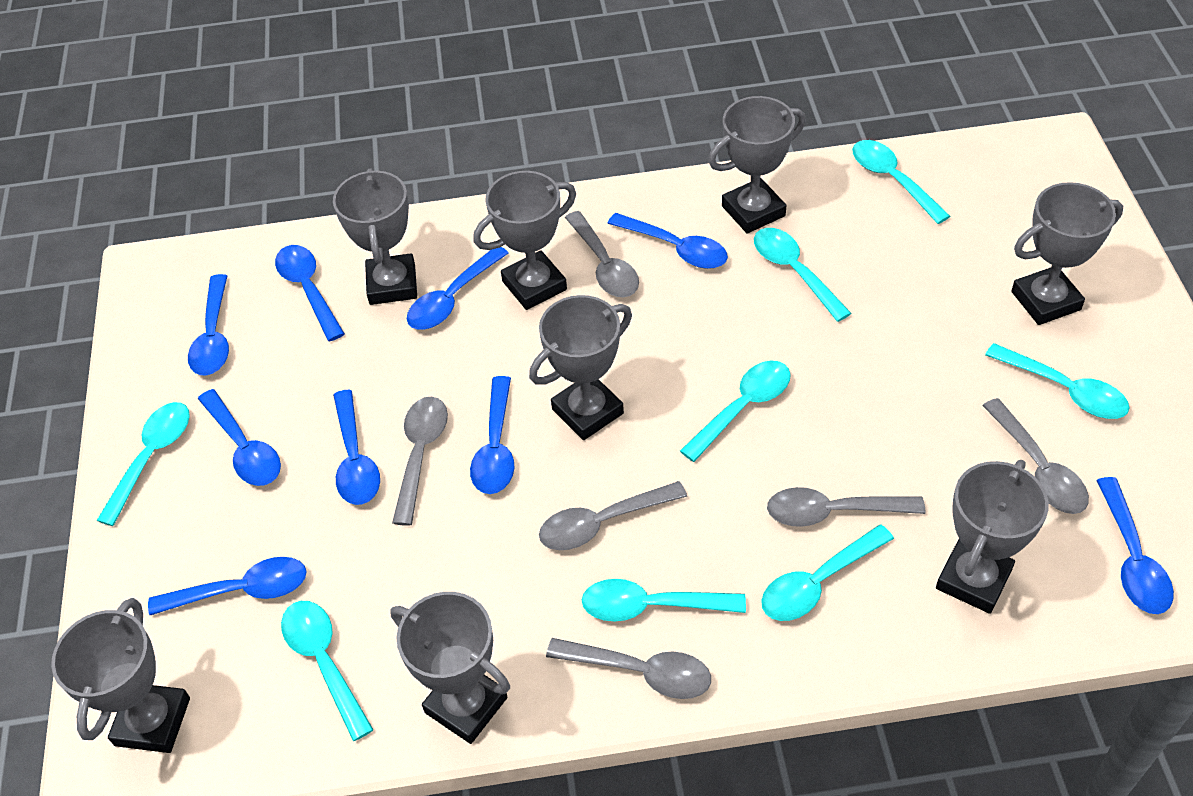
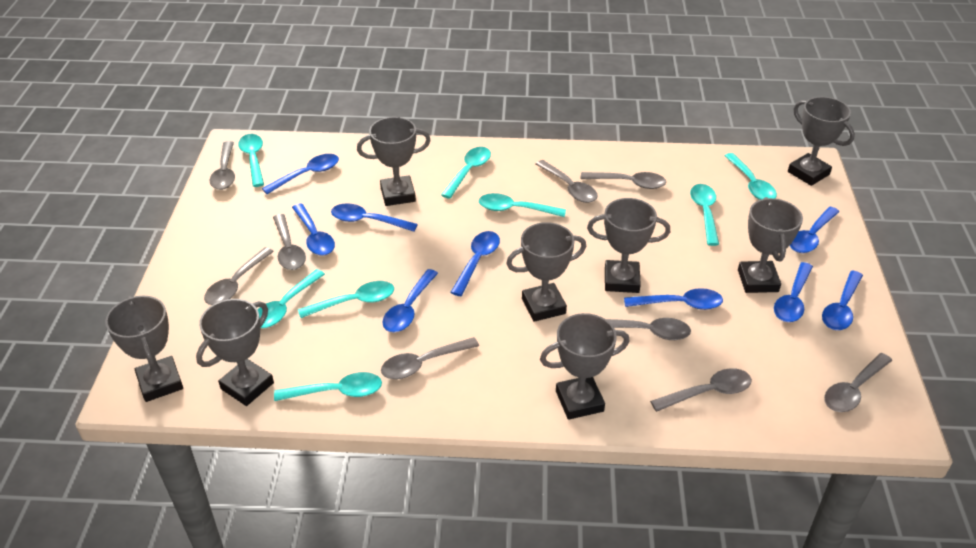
grey spoon: [392,397,448,526] [539,481,687,550] [546,638,711,699] [565,211,639,297] [767,487,925,527] [982,398,1089,514] = 6 -> [204,247,274,305] [210,141,235,190] [273,214,306,270] [381,337,479,379] [536,160,598,203] [580,172,666,189] [606,318,691,340] [650,368,752,412] [824,353,892,412] = 9

